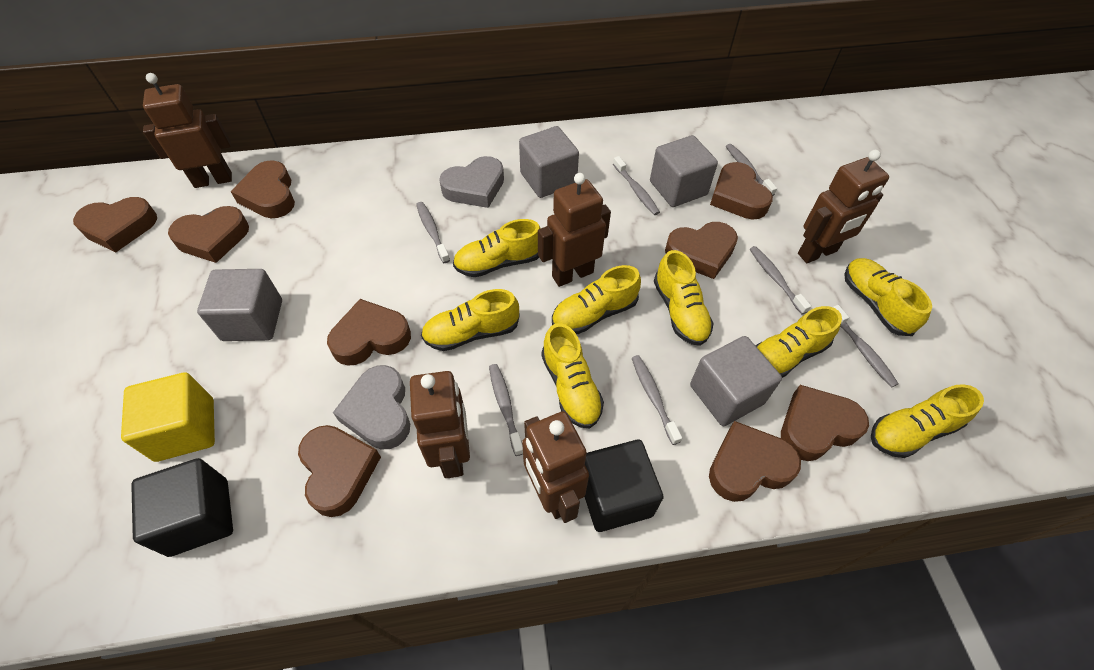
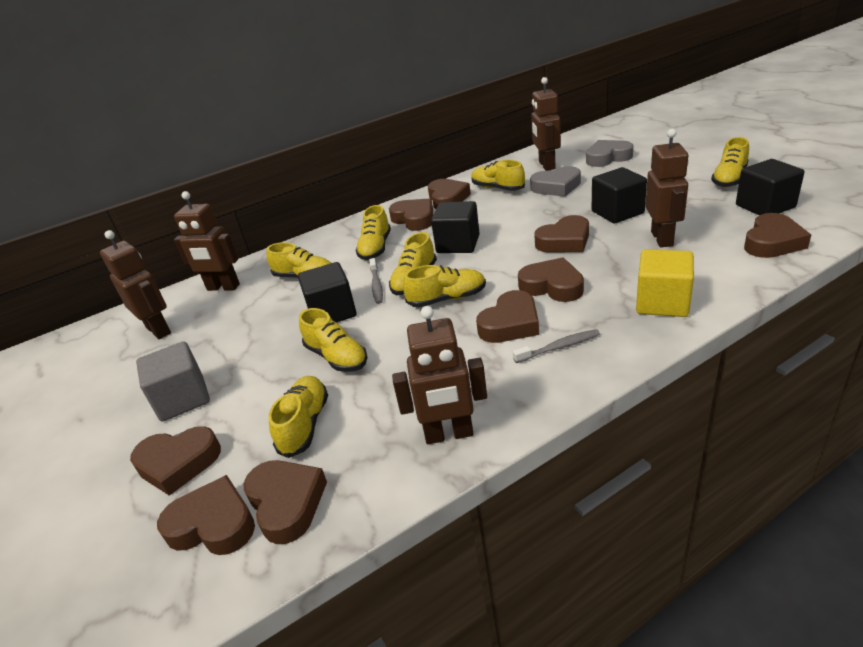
black cube: [131,458,233,557] [584,439,664,532] = 2 -> [298,262,356,322] [431,201,480,253] [592,167,647,223] [736,159,804,215] = 4
grey cube: [197,269,282,341] [519,126,579,198] [650,135,718,207] [690,336,782,426] = 4 -> [136,342,210,421] = 1
grey toothbrush: [416,202,450,263] [489,364,523,456] [613,156,660,215] [632,355,682,445] [726,144,777,196] [750,246,811,314] [833,305,899,388] = 7 -> [369,258,383,304] [513,329,600,363] = 2

